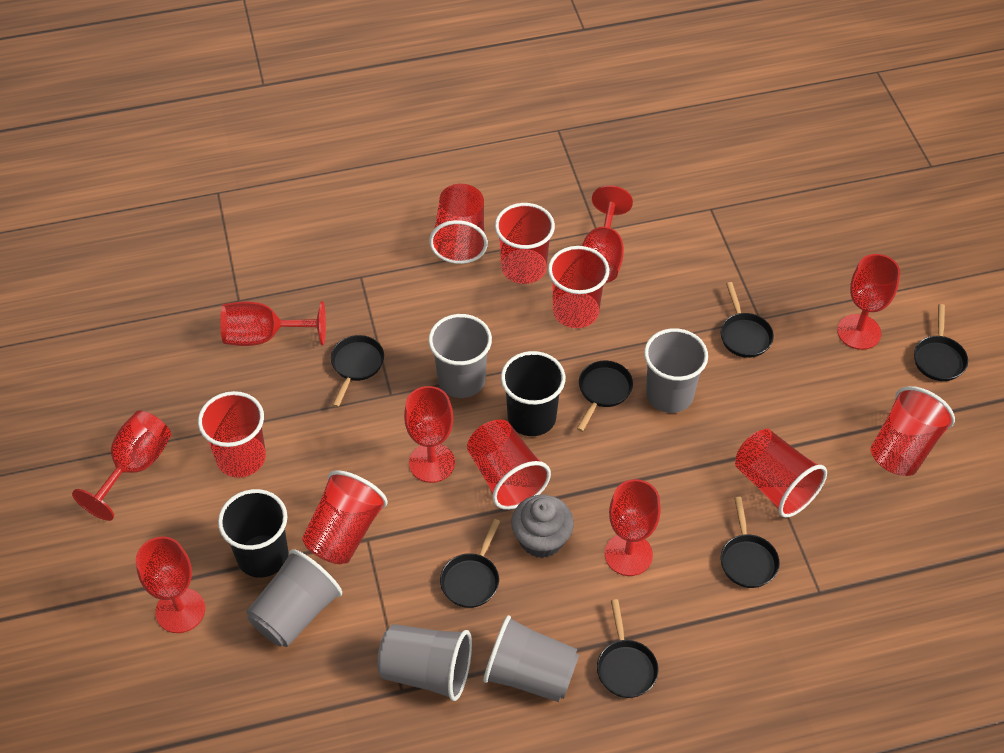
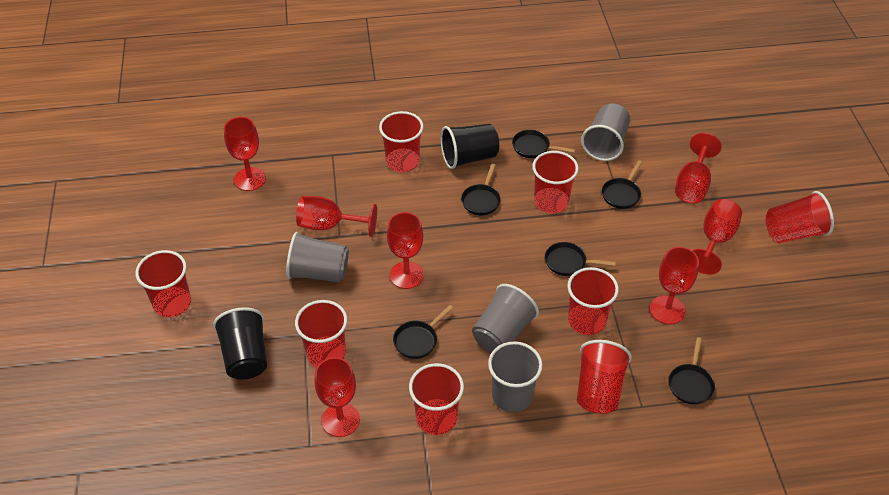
black pan: [331,335,384,407] [440,519,500,608] [577,361,633,432] [597,599,659,698] [720,282,774,358] [720,497,780,588] [914,304,968,381] = 7 -> [393,305,453,359] [461,164,501,215] [512,130,575,158] [545,242,616,276] [602,160,642,209] [669,337,715,404] = 6
grey cup: [246,549,342,647] [377,624,472,701] [428,314,492,398] [483,615,579,702] [644,328,708,413] = 5 -> [286,232,349,282] [472,284,539,353] [488,341,543,412] [581,103,630,161] = 4
grey cupcake: [511,495,574,558] = 1 -> none = 0

